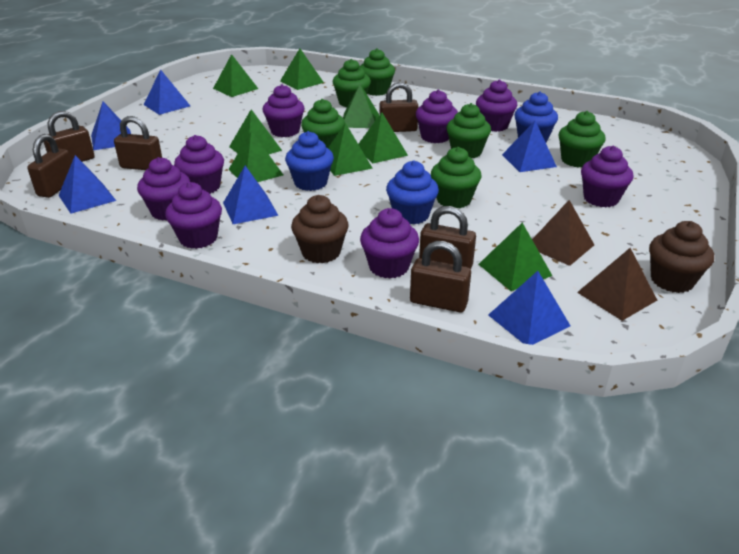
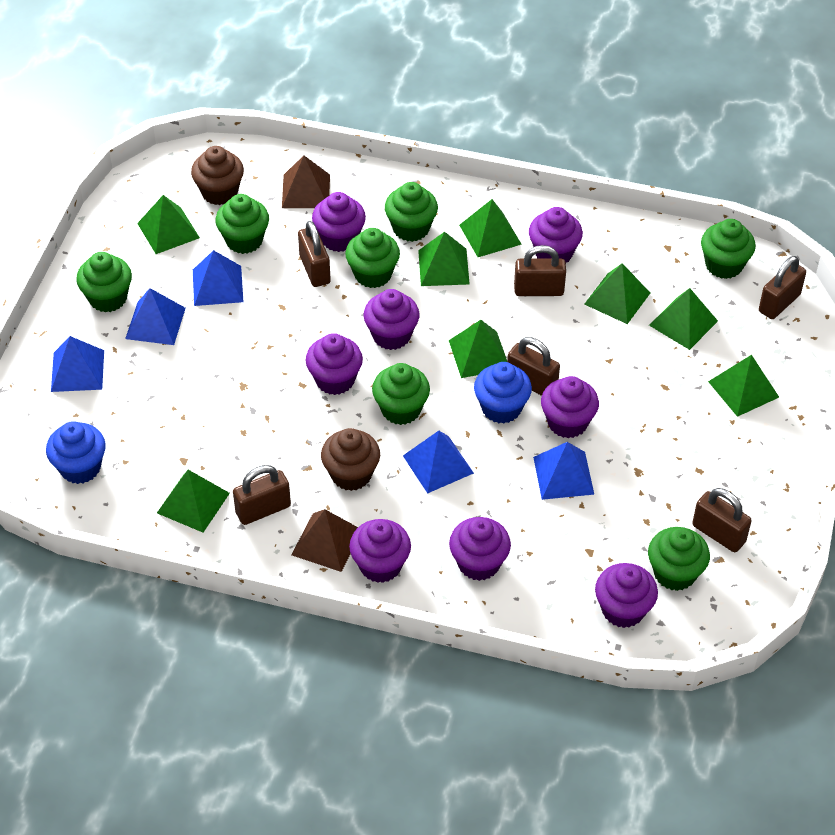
blue cupcake: [285,131,334,191] [386,160,439,224] [514,91,558,142] = 3 -> [46,421,106,484] [474,362,532,424] = 2
blue pyramid: [59,155,116,214] [91,101,131,150] [144,69,190,115] [223,166,279,224] [488,271,570,345] [502,121,557,172] = 6 -> [51,336,104,392] [125,288,186,345] [193,250,243,306] [403,431,474,494] [533,442,594,500] = 5
green cupcake: [301,99,345,148] [333,59,371,107] [360,48,395,96] [431,147,481,208] [446,103,491,158] [559,111,605,168] = 6 -> [76,252,132,313] [215,194,269,254] [345,228,400,288] [372,363,430,425] [385,182,438,242] [648,527,710,591] [701,219,755,279] = 7

